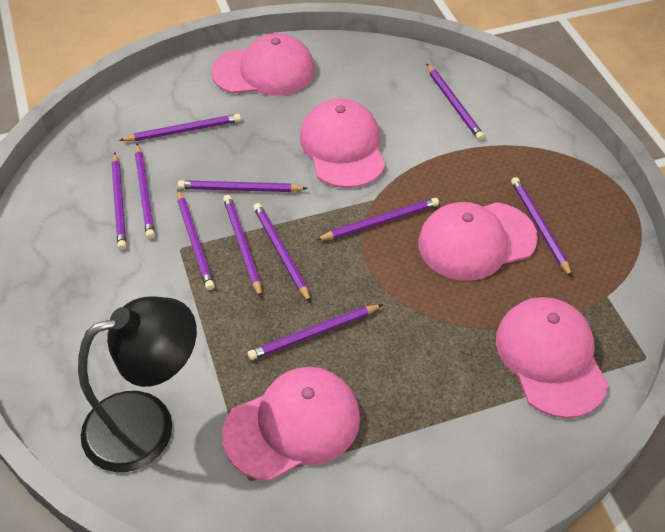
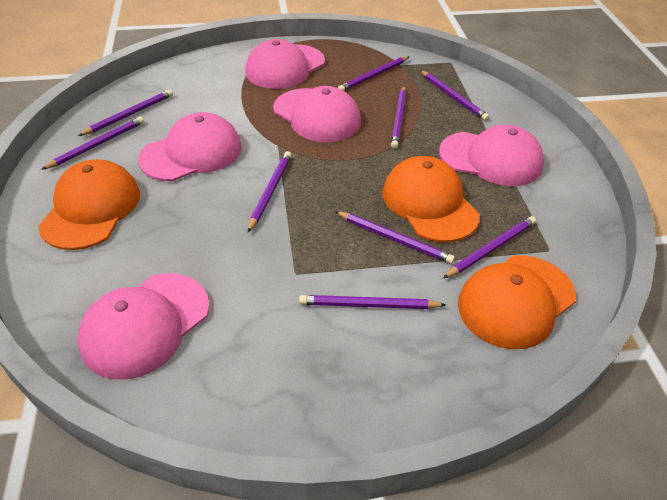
black lamp: [78,296,197,472] = 1 -> none = 0
orange cap: none = 0 -> [38,159,140,250] [383,156,480,242] [458,255,576,349] = 3
purple pencil: [111,152,127,250] [119,114,241,141] [135,144,155,239] [177,190,215,290] [178,180,308,192] [223,195,262,298] [248,304,383,360] [253,203,311,303] [316,198,439,240] [427,64,484,140] [511,177,572,277] = 11 -> [41,117,144,170] [78,89,173,136] [248,151,292,232] [299,295,446,309] [335,211,455,264] [338,56,410,91] [391,86,406,149] [420,70,489,121] [443,216,536,278] = 9

